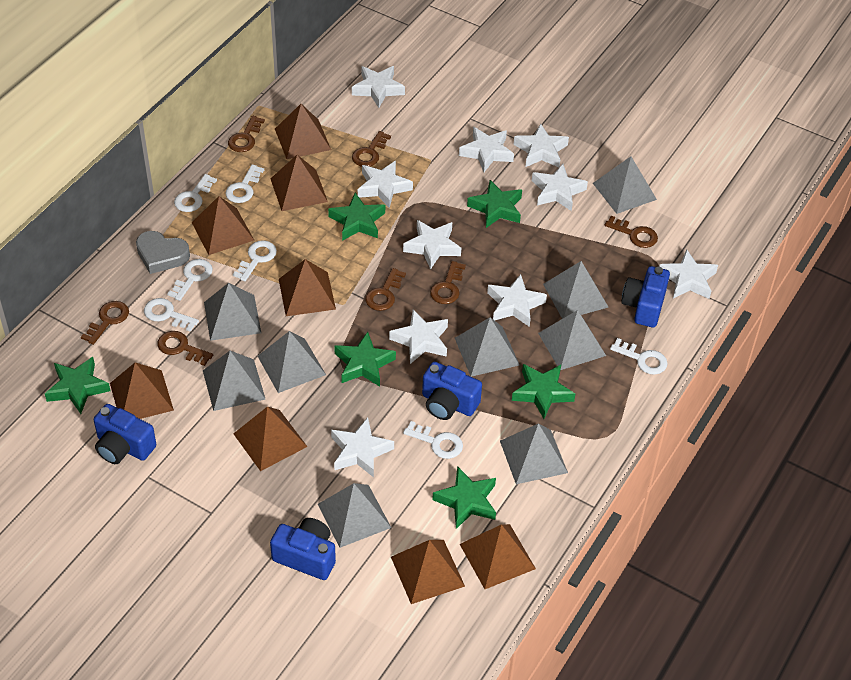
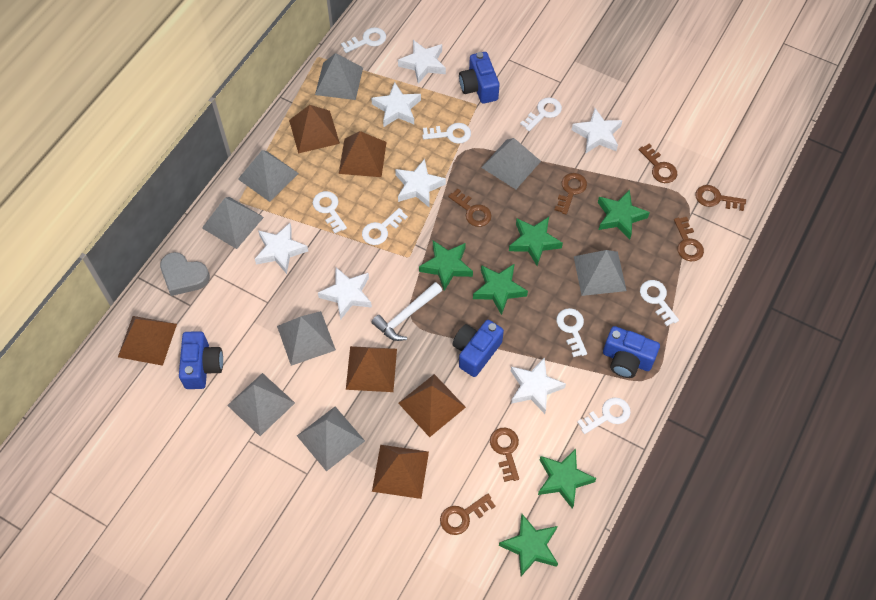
brown pyramid: [110,363,174,419] [192,196,254,255] [233,407,307,471] [270,155,328,211] [275,104,331,159] [279,259,336,316] [391,540,465,604] [460,524,536,589] = 8 -> [118,316,177,366] [289,105,340,153] [339,131,387,177] [346,346,397,392] [372,445,429,499] [398,374,466,437] = 6
grey pyramid: [203,351,265,411] [204,283,261,341] [258,331,326,393] [318,483,391,548] [455,317,519,377] [500,423,568,484] [538,310,606,370] [543,261,609,319] [593,156,657,214] = 9 -> [202,197,264,249] [227,373,295,436] [238,150,299,202] [277,311,336,366] [297,407,365,472] [315,53,363,100] [481,138,541,189] [574,250,627,296] = 8
white hammer: none = 0 -> [371,282,442,341] = 1
white key: [144,298,199,332] [167,259,213,301] [174,174,217,212] [225,164,264,203] [233,240,277,281] [403,421,463,459] [610,338,668,375] = 7 -> [313,191,347,233] [341,27,386,53] [362,208,408,245] [422,123,471,144] [520,97,562,131] [557,308,587,357] [577,397,631,434] [640,280,679,326] = 8
white star: [331,418,394,477] [352,66,405,108] [358,161,413,208] [389,310,448,364] [403,220,461,270] [459,127,514,172] [487,274,547,327] [514,123,569,167] [532,164,588,211] [659,249,718,299] = 10 -> [255,223,308,274] [318,267,372,320] [371,82,421,127] [395,159,446,208] [398,40,446,84] [511,357,566,414] [572,108,623,154] = 7

